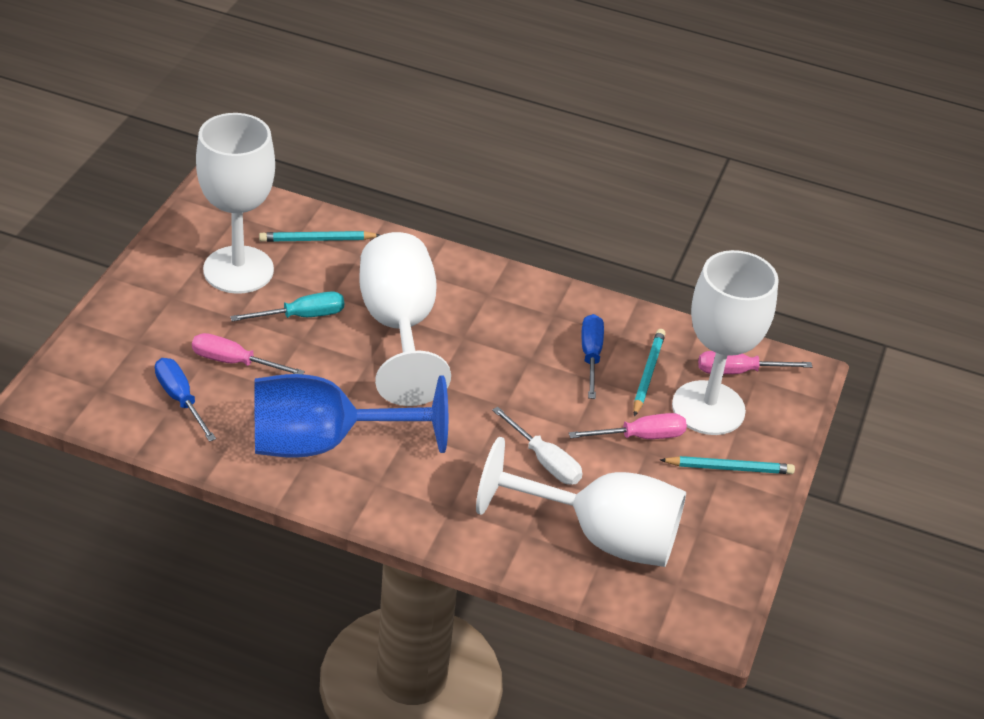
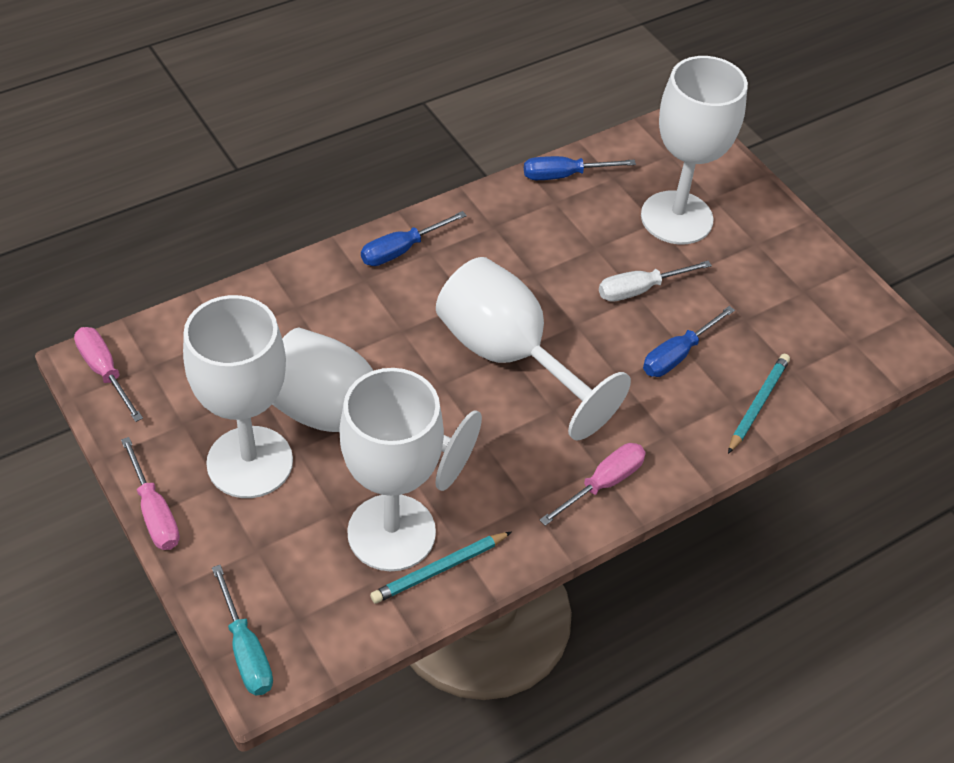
blue goblet: [255,374,448,458] = 1 -> none = 0
blue screwdriver: [155,358,216,442] [582,314,604,399] = 2 -> [361,211,467,266] [524,156,636,180] [643,306,735,377] = 3
turquoise pencil: [259,231,380,242] [634,329,665,417] [660,456,795,474] = 3 -> [370,532,511,603] [728,354,790,454] = 2
white goblet: [196,113,275,294] [359,232,451,406] [476,437,686,567] [672,250,779,435] = 4 -> [183,295,293,498] [272,327,482,491] [340,368,444,571] [436,257,631,441] [641,56,748,244] = 5

